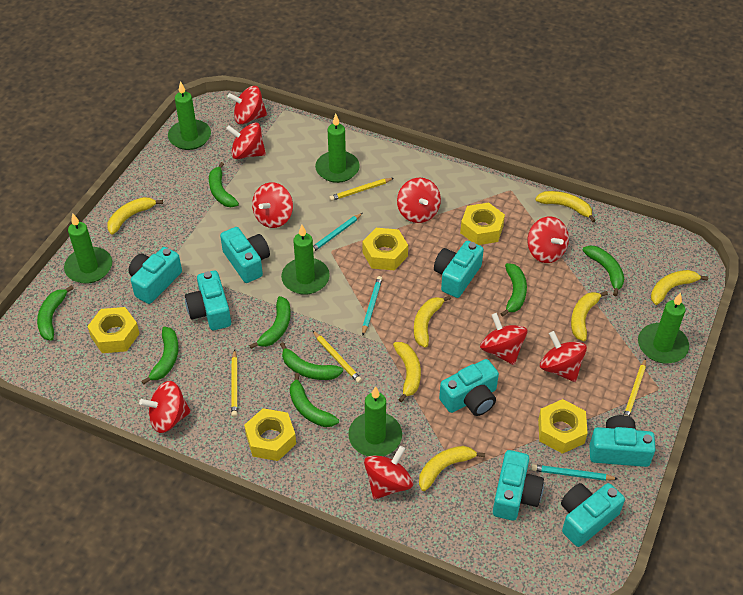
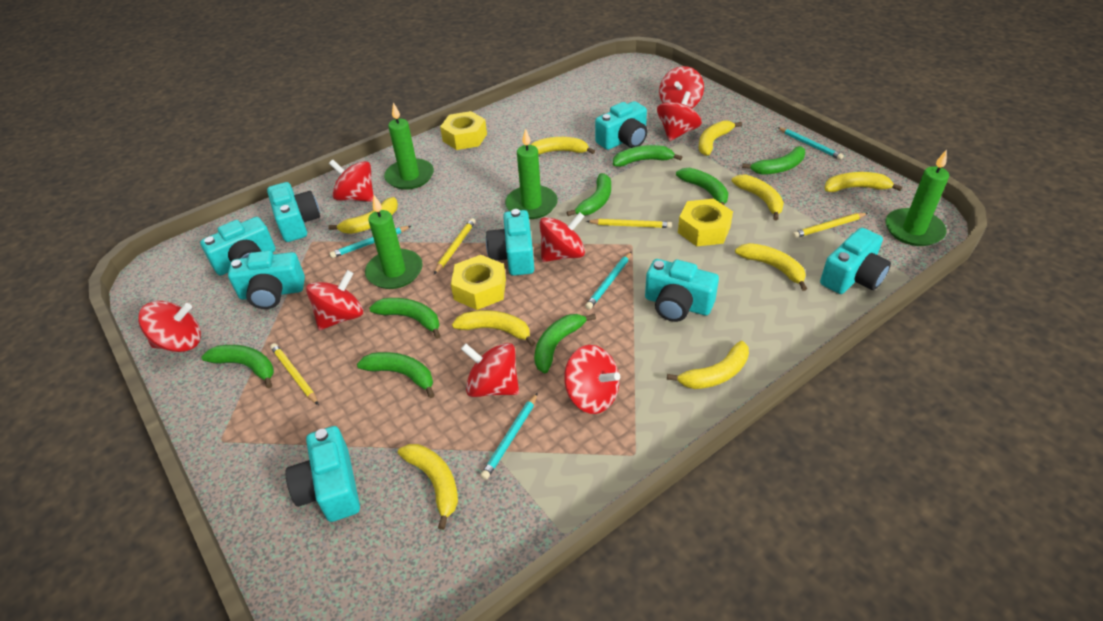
green candle: [64,213,112,284] [168,81,211,150] [281,225,330,295] [315,114,360,183] [348,386,402,456] [638,293,689,363] = 6 -> [365,195,423,289] [384,103,434,190] [505,128,558,219] [886,149,949,246] = 4
red spinning top: [139,381,191,433] [226,122,266,159] [227,86,267,124] [252,182,293,228] [364,446,413,500] [397,178,441,223] [480,313,527,365] [527,216,569,263] [540,331,587,382] = 9 -> [138,301,201,352] [306,270,363,330] [329,160,374,202] [461,343,519,397] [540,212,585,262] [564,345,620,414] [657,91,702,141] [659,66,704,108] = 8
turquoise pencil: [313,213,362,252] [362,276,382,336] [531,464,618,481] = 3 -> [329,226,411,258] [480,393,538,480] [585,251,632,310] [777,127,844,160] = 4
yellow banana: [107,197,163,234] [393,342,421,402] [414,295,451,348] [419,446,485,491] [535,191,596,222] [571,291,608,341] [651,270,708,305] = 7 -> [328,197,398,234] [398,444,458,530] [452,310,535,346] [530,137,595,155] [667,341,749,389] [699,120,742,156] [732,174,784,220] [735,243,807,291] [825,172,902,192] = 9
yellow nut: [87,307,140,353] [244,408,296,461] [362,228,408,270] [460,203,505,245] [538,399,587,454] = 5 -> [440,111,487,150] [451,255,506,310] [678,199,733,246] = 3

